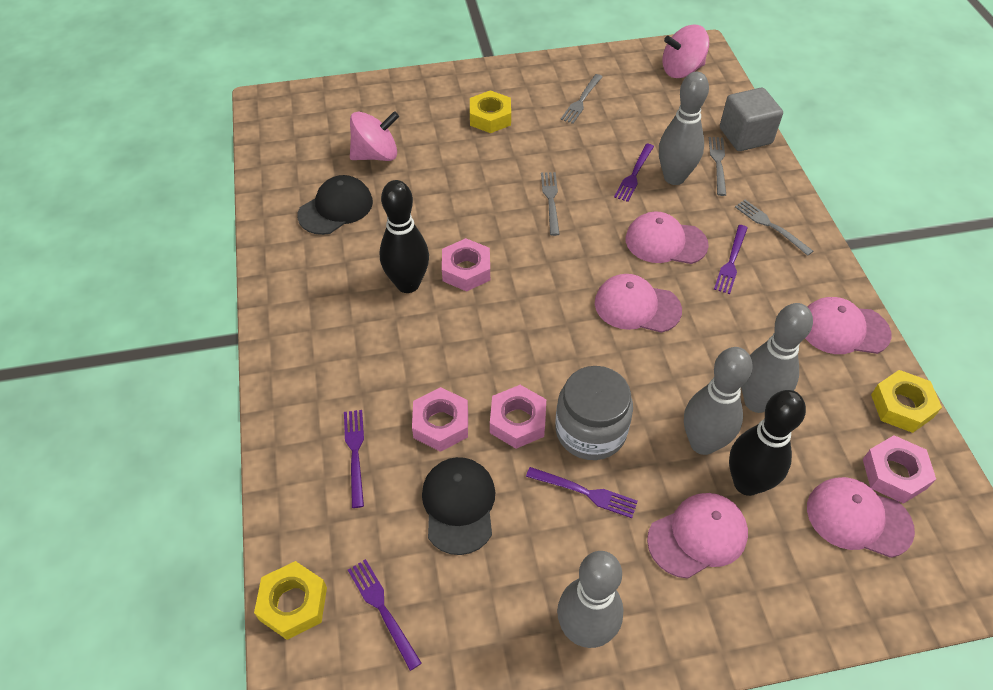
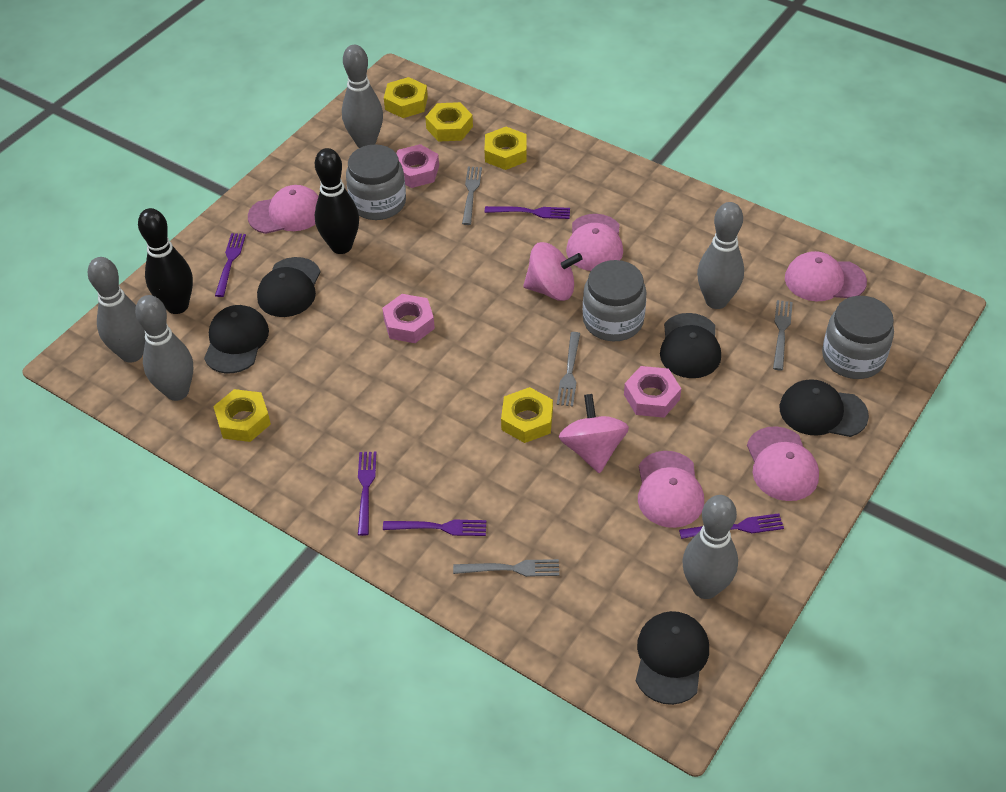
black cap: [297,175,373,235] [422,457,495,555] = 2 -> [204,305,269,373] [257,257,321,317] [636,611,709,705] [660,313,721,378] [780,379,869,437] = 5
grey bowling pin: [557,551,624,648] [659,72,709,185] [684,347,753,455] [741,303,813,413] = 4 -> [88,257,145,363] [135,295,193,401] [342,45,383,148] [682,495,738,599] [697,202,744,309] = 5
grey cube: [720,88,783,151] = 1 -> none = 0
grey jar: [555,366,633,460] = 1 -> [346,144,406,220] [583,260,647,341] [822,296,894,379] = 3
pink nut: [412,387,468,452] [442,238,490,292] [490,385,546,449] [863,435,936,504] = 4 -> [382,294,435,343] [396,144,439,188] [624,366,681,418] = 3
yellow nut: [254,561,327,640] [470,90,511,133] [871,370,942,433] = 3 -> [213,389,271,442] [384,77,428,118] [425,102,473,142] [485,127,527,170] [501,387,553,443] = 5

